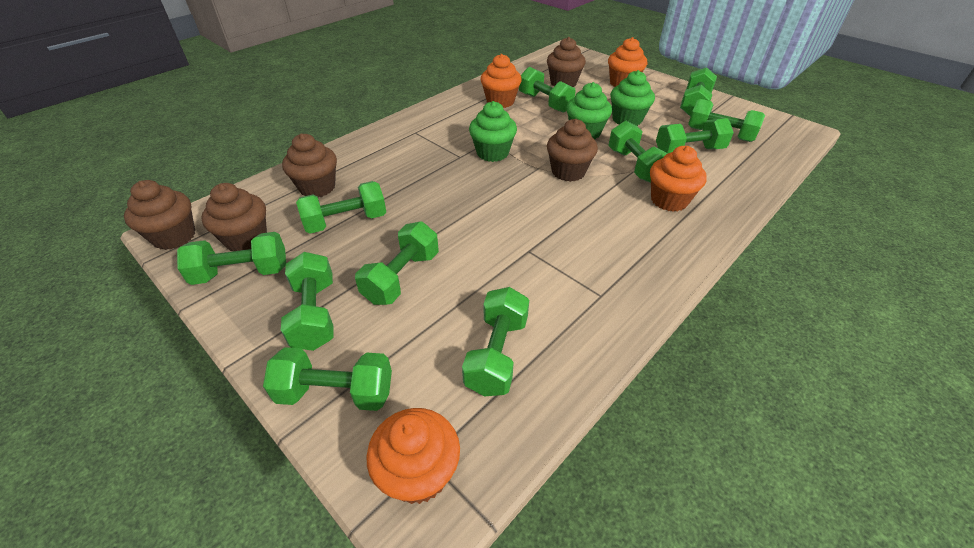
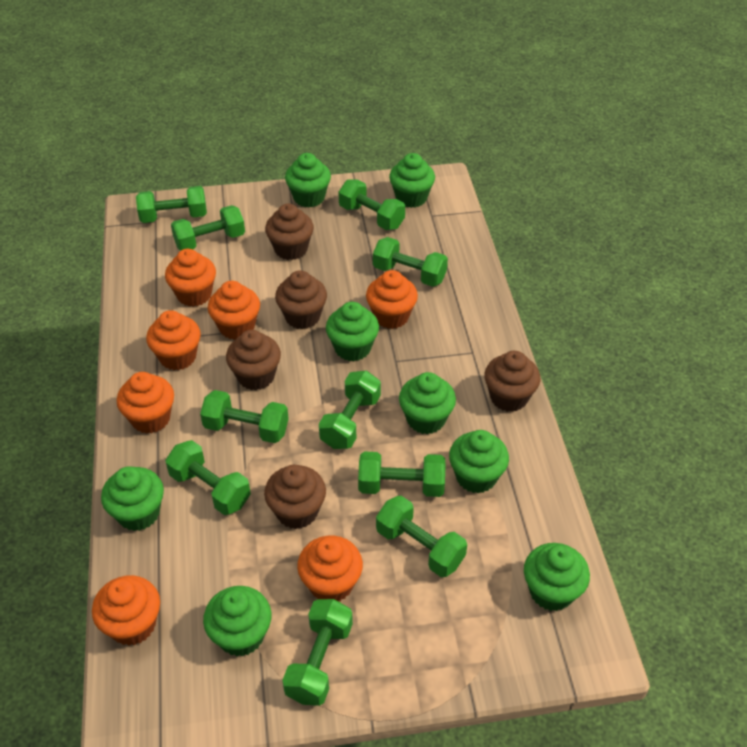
green cupcake: [469,101,517,162] [566,82,612,139] [610,70,655,126] = 3 -> [101,466,164,531] [203,586,271,657] [285,153,331,207] [326,302,379,361] [389,153,435,208] [399,372,456,434] [449,430,509,493] [524,543,590,611] = 8
green dumbbell: [177,232,286,285] [263,347,392,411] [281,252,334,351] [296,181,386,234] [355,222,439,305] [462,287,529,396] [519,67,576,113] [608,121,667,183] [656,118,734,154] [680,67,717,117] [688,99,765,142] = 11 -> [136,186,207,223] [165,440,251,515] [171,205,245,251] [200,390,289,443] [282,599,353,706] [319,371,381,449] [339,179,405,230] [358,452,446,497] [373,237,448,287] [376,496,467,577] = 10
orange cupcake: [367,408,460,504] [480,54,522,108] [608,37,647,87] [650,146,707,212] = 4 -> [92,575,160,646] [117,372,174,434] [146,310,201,370] [165,249,216,307] [208,281,260,340] [297,536,363,602] [366,270,418,329] = 7

